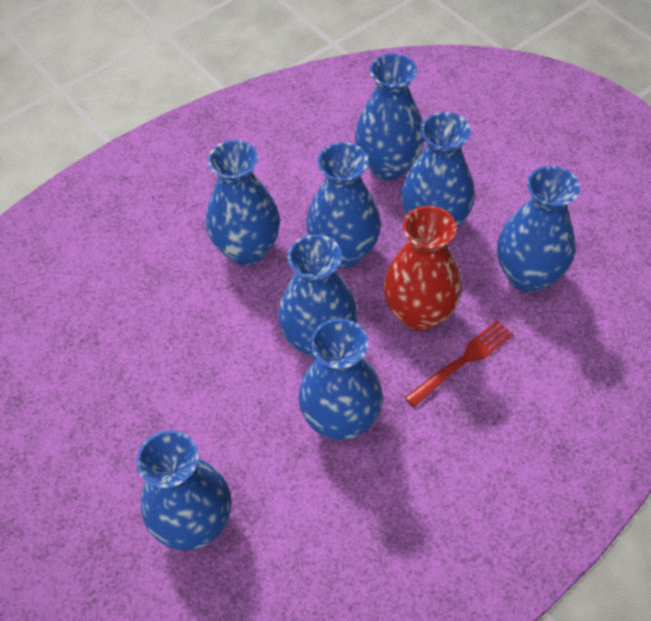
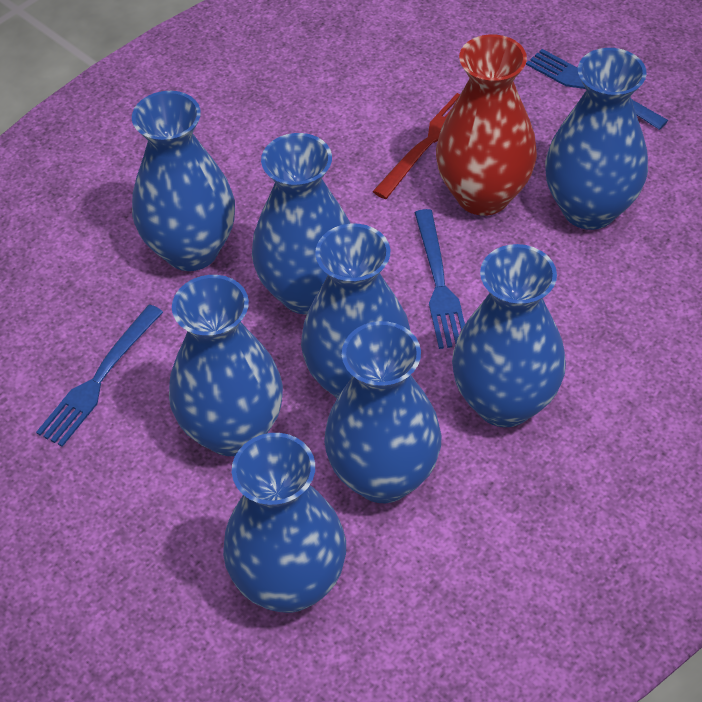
blue fork: none = 0 -> [36,305,163,447] [415,209,465,349] [526,49,668,130] = 3

